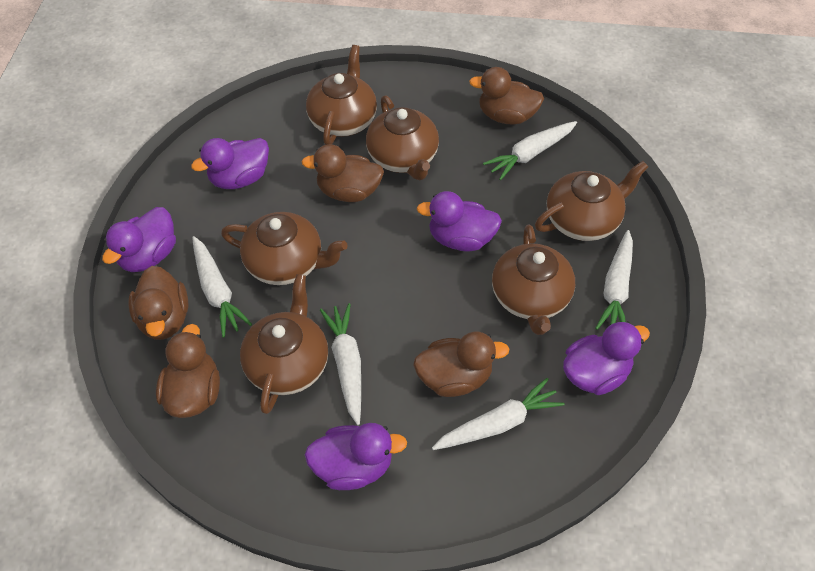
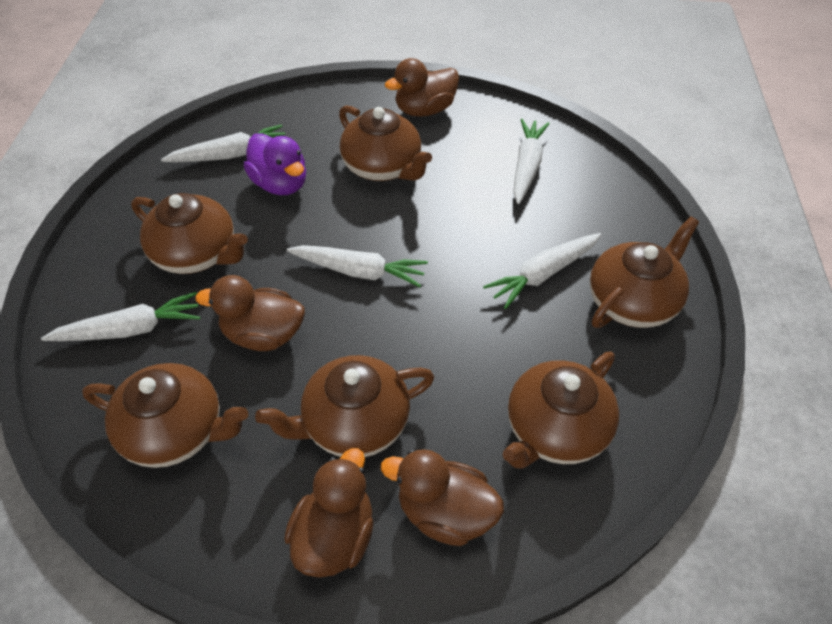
brown duck: [129,266,188,340] [156,324,220,418] [301,144,384,202] [413,332,509,397] [469,67,544,125] = 5 -> [195,275,305,351] [284,448,374,578] [381,449,504,546] [385,58,459,117] = 4
purple duck: [102,207,176,272] [191,138,269,189] [305,423,407,490] [417,191,502,251] [563,321,650,395] = 5 -> [244,133,306,195] = 1

